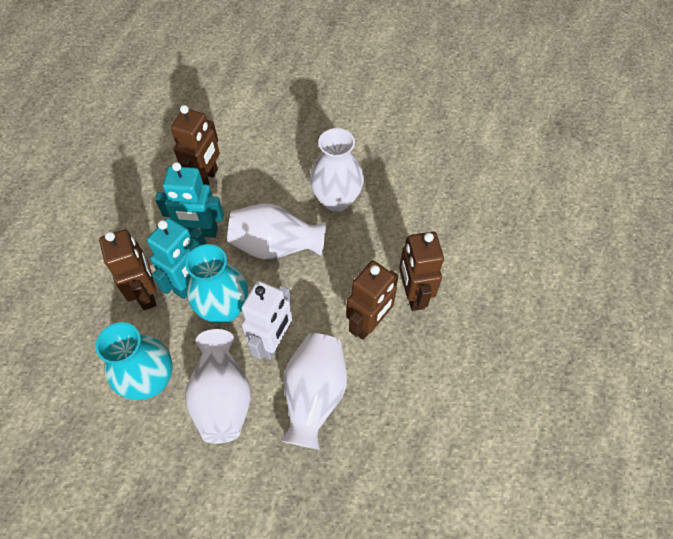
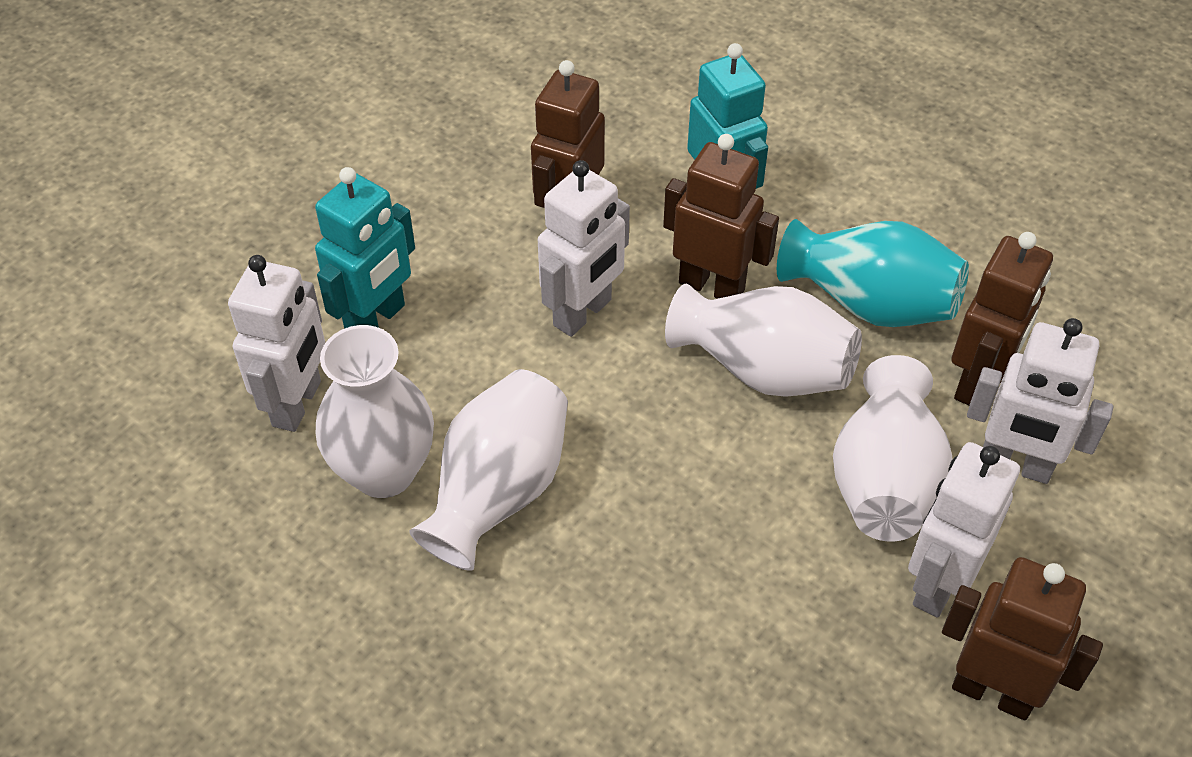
turquoise vase: [96,322,172,400] [185,244,248,324] = 2 -> [777,219,969,327] = 1
white robot: [242,281,292,359] = 1 -> [228,255,325,432] [538,160,630,337] [908,442,1020,618] [967,318,1113,484] = 4

